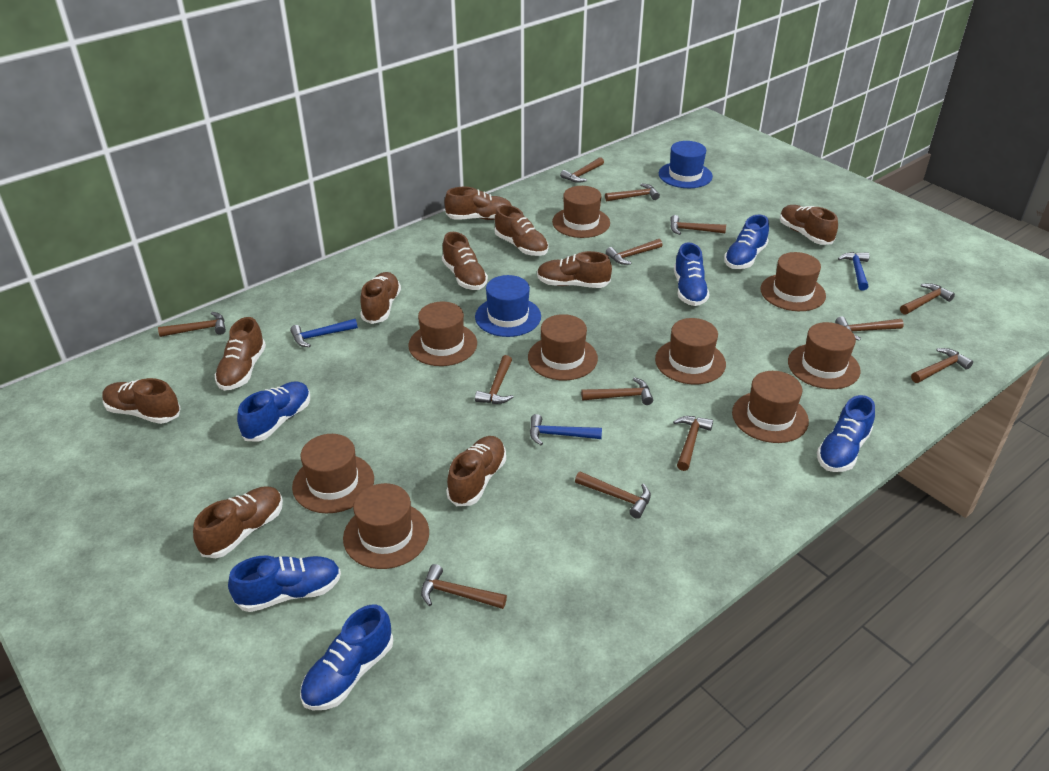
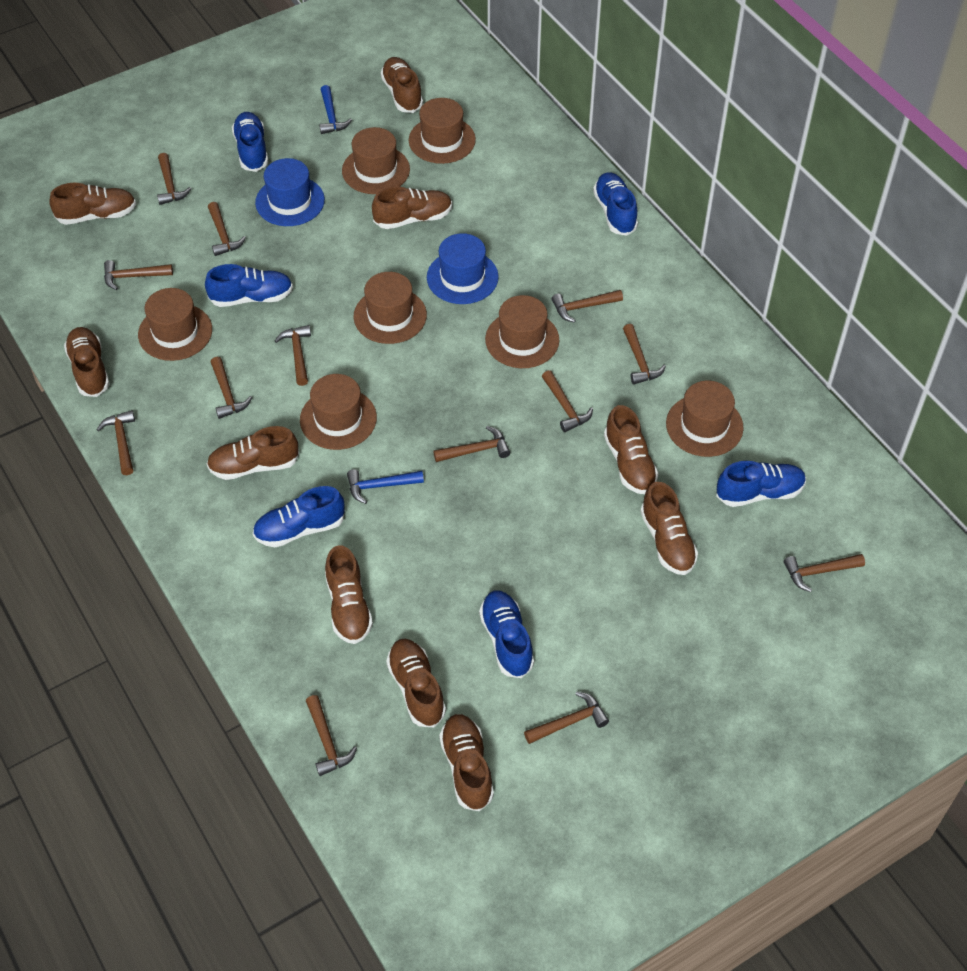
blue hammer: [290,319,358,347] [530,414,602,445] [838,252,869,291] = 3 -> [319,85,352,134] [347,469,424,504] = 2
brown hat: [292,434,374,513] [343,483,429,569] [408,302,477,366] [528,314,598,380] [552,186,610,238] [655,318,726,384] [732,371,809,443] [760,252,826,311] [788,322,861,389] = 9 -> [138,288,212,361] [300,374,377,450] [342,127,410,194] [354,272,427,344] [409,98,476,164] [485,295,559,368] [666,381,744,457] = 7

